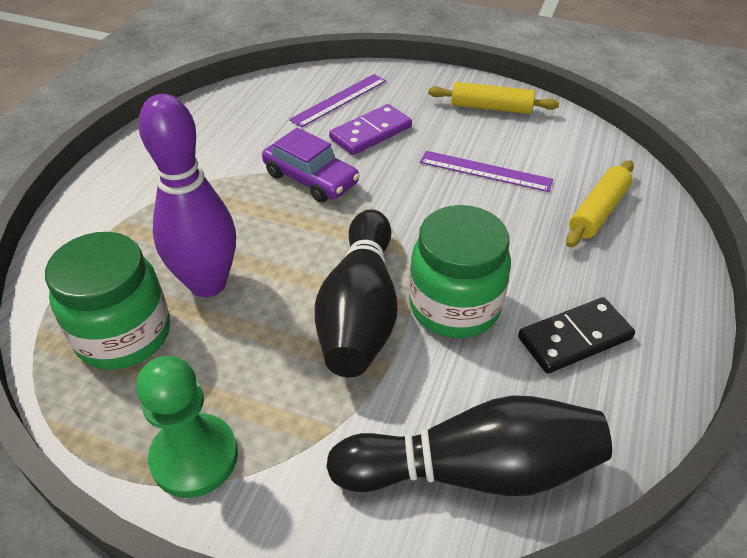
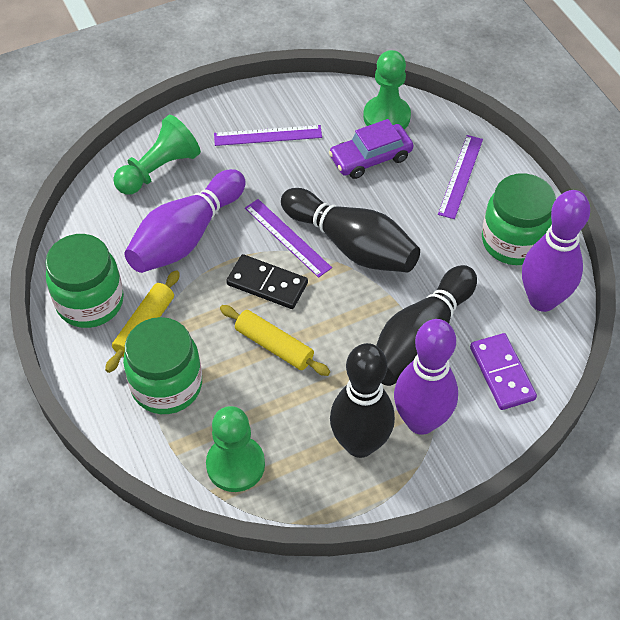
black bowling pin: [315,209,397,377] [326,395,612,496] = 2 -> [281,188,420,272] [330,343,395,458] [376,265,477,386] = 3
green jar: [45,232,170,370] [409,205,511,338] = 2 -> [45,234,124,328] [123,317,202,414] [482,173,556,265] = 3
green pawn: [136,356,238,498] = 1 -> [113,115,201,195] [206,406,265,492] [363,50,411,129] = 3
purple bowling pin: [139,94,236,297] = 1 -> [124,169,246,273] [394,319,458,435] [522,190,590,312] = 3
purple ruler: [289,74,386,128] [420,151,553,192] = 2 -> [214,125,322,146] [245,199,332,278] [438,135,483,219] = 3

